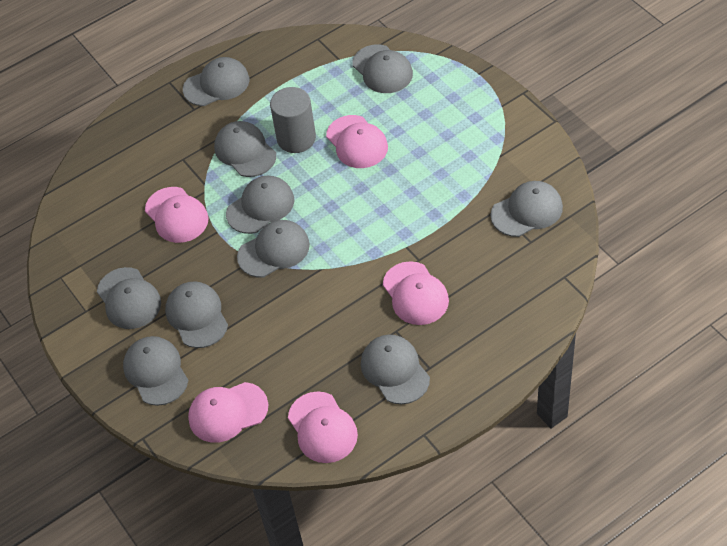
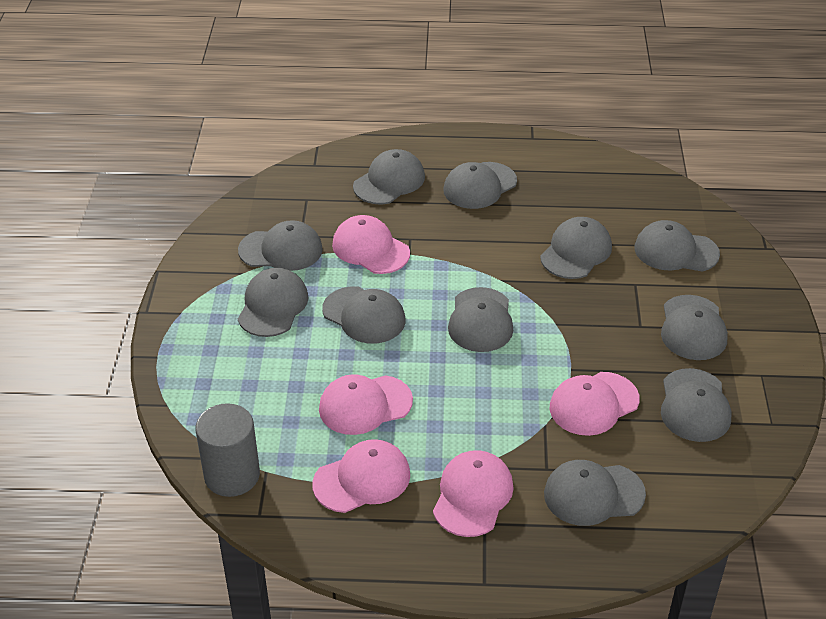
grey cap: [97,267,161,329] [123,336,188,406] [165,281,228,348] [183,57,249,106] [214,121,276,177] [226,176,294,234] [237,220,310,277] [352,45,413,93] [361,335,430,404] [491,181,563,237] = 10 -> [238,220,323,271] [238,268,308,337] [322,286,405,344] [353,149,425,204] [443,162,517,209] [448,287,513,352] [540,217,612,279] [544,460,646,526] [634,220,720,272] [661,295,728,360] [661,368,732,442] = 11

